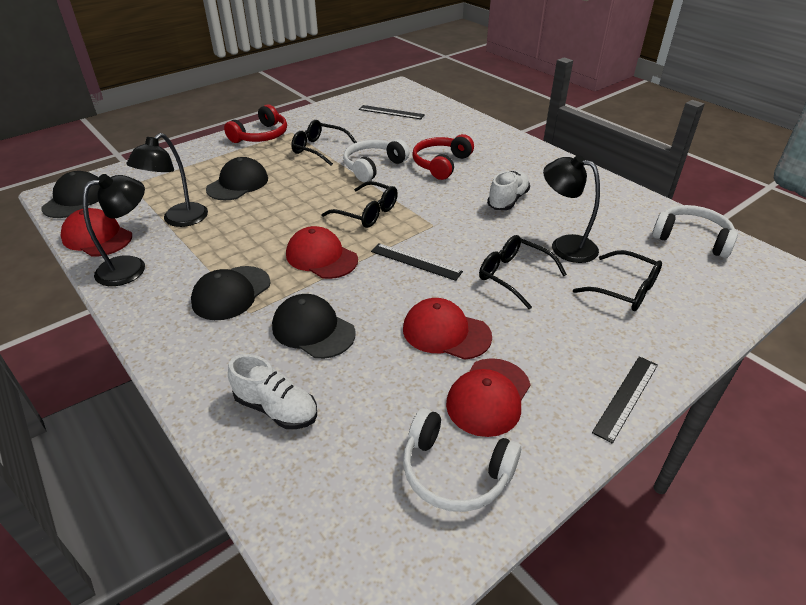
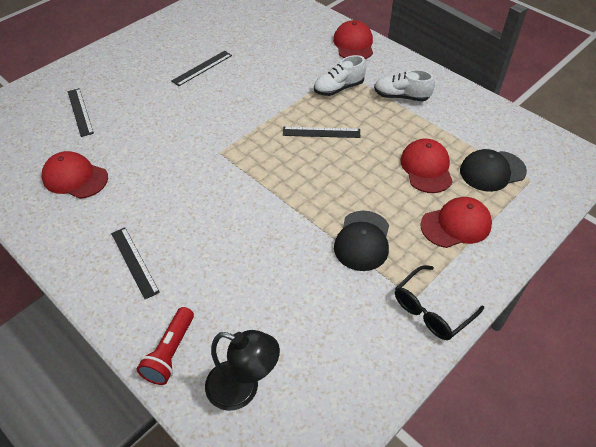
black cap: [41,171,100,218] [191,266,271,320] [206,157,268,200] [272,294,356,359] = 4 -> [334,211,389,271] [460,149,527,192] = 2
black glasses: [291,120,357,166] [321,181,398,228] [479,235,567,310] [573,250,662,311] = 4 -> [395,265,484,340] = 1
black lamp: [83,174,145,286] [126,133,208,227] [543,155,600,263] = 3 -> [205,330,280,411] = 1
black ruler: [359,105,425,119] [371,243,463,281] [592,356,658,444] = 3 -> [68,88,94,137] [111,227,160,299] [172,51,232,86] [283,127,360,138] = 4
red flashlight: none = 0 -> [137,307,194,385] = 1
red headphones: [224,104,287,143] [412,134,474,180] = 2 -> none = 0
white headphones: [343,139,409,182] [403,408,521,512] [652,205,738,258] = 3 -> none = 0

